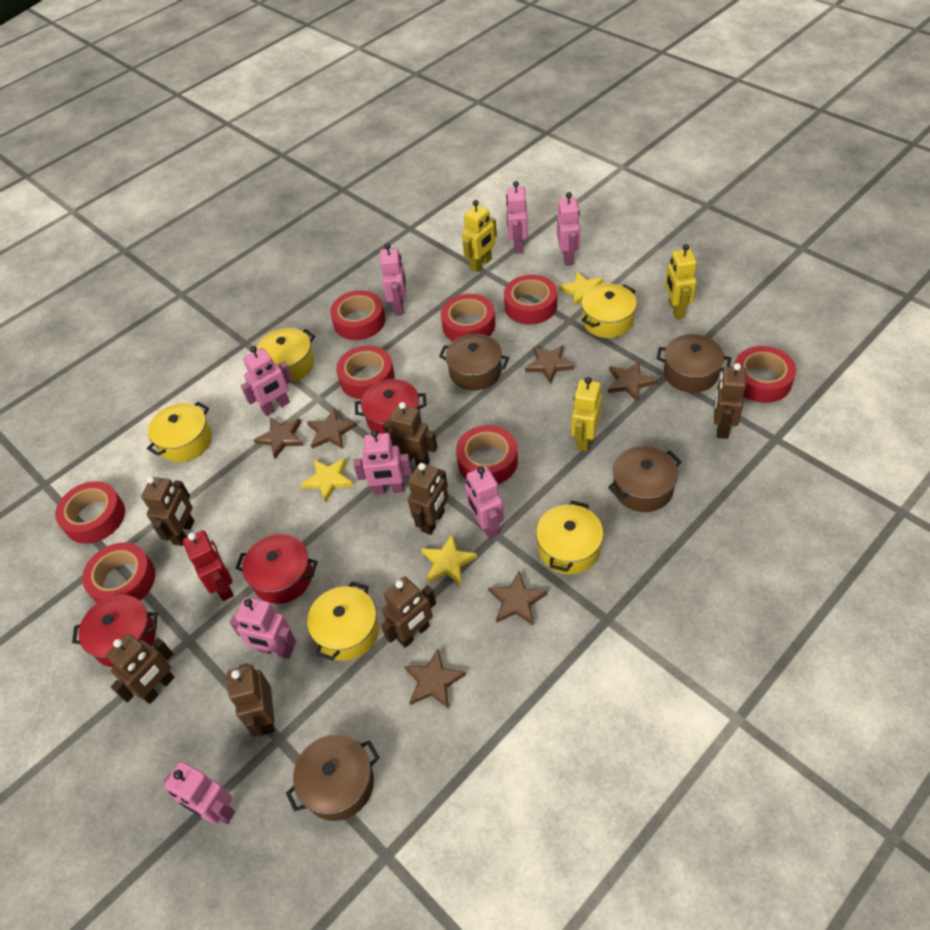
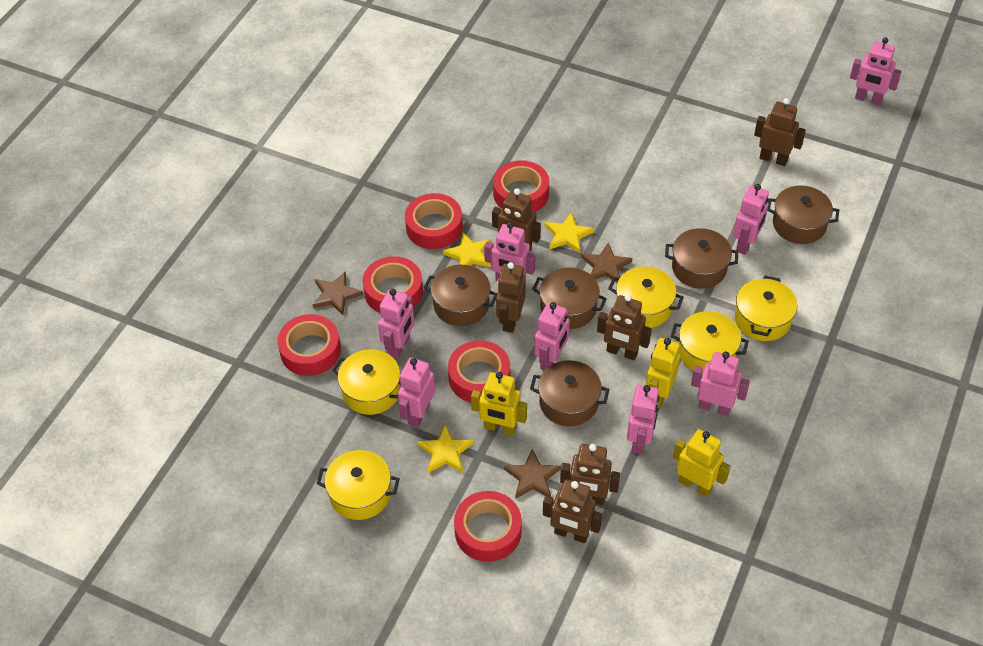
brown pot: [286,735,380,821] [439,334,509,391] [608,446,681,512] [656,334,731,393] = 4 -> [424,265,497,326] [530,360,610,426] [532,267,607,329] [665,228,738,289] [767,186,839,244] = 5
brown robot: [106,634,175,704] [141,476,194,546] [227,663,275,737] [381,576,436,648] [383,402,437,467] [408,463,448,535] [714,363,746,439] = 7 -> [492,188,541,252] [496,262,526,333] [543,479,602,543] [560,444,620,505] [597,294,652,360] [754,98,806,166] = 6
brown star: [254,417,304,459] [307,408,357,449] [404,649,466,709] [488,571,547,625] [525,345,574,384] [608,361,657,402] = 6 -> [312,272,363,315] [504,449,561,499] [581,243,632,282] = 3
red pot: [72,595,158,667] [235,534,318,604] [355,379,427,434] = 3 -> none = 0
red robot: [183,530,234,601] = 1 -> none = 0
red tape: [55,481,125,544] [82,543,155,603] [330,290,385,340] [336,345,395,399] [441,294,495,341] [456,425,518,484] [504,275,557,325] [735,346,796,403] = 8 -> [277,314,341,376] [363,256,423,313] [405,193,463,249] [448,340,510,402] [454,491,522,562] [493,160,549,212] = 6

